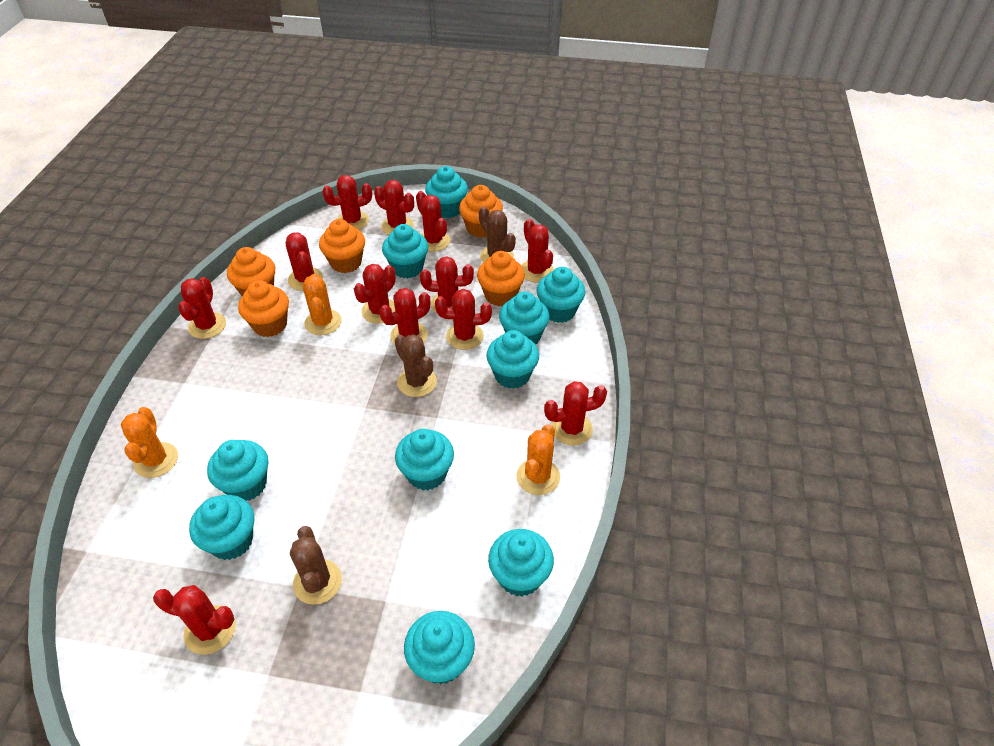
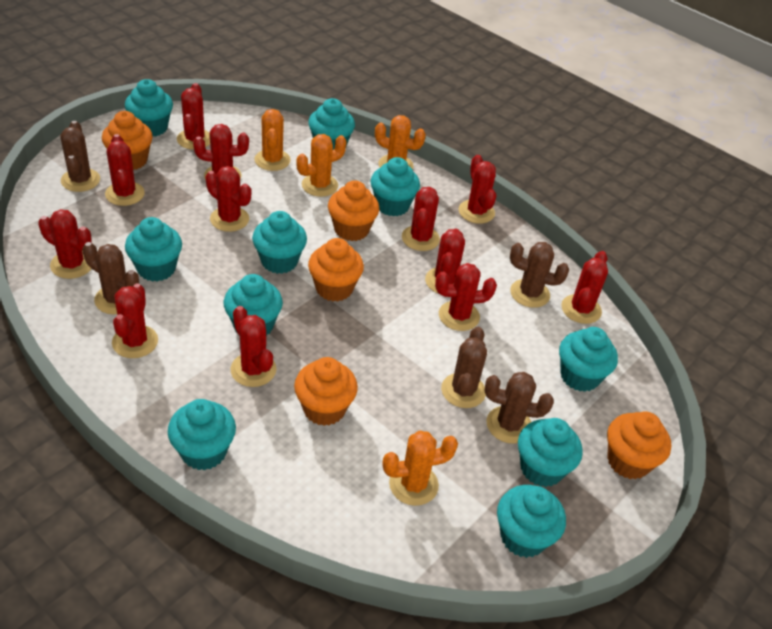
brown cactus: [290,526,342,605] [395,334,437,397] [479,207,516,263] = 3 -> [60,121,100,192] [82,242,139,314] [441,327,487,408] [484,372,554,444] [510,242,569,308] = 5
orange cactus: [121,407,178,478] [303,274,342,335] [516,424,560,495] = 3 -> [254,109,291,171] [296,134,347,197] [375,115,426,170] [383,431,458,506] = 4

